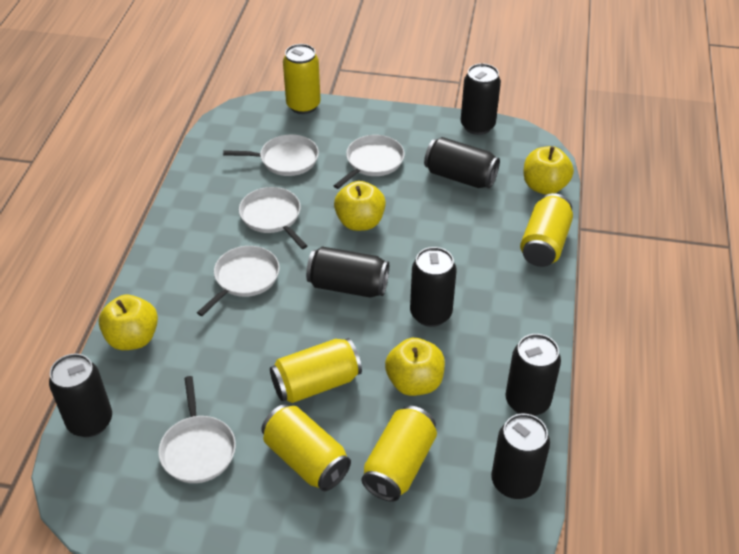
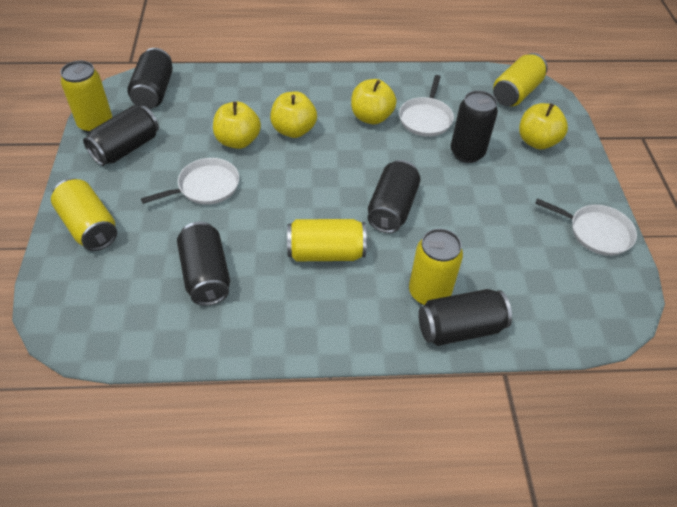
black can: [49,354,112,437] [306,247,389,298] [410,247,456,327] [424,137,500,188] [461,63,501,135] [491,414,550,499] [505,334,561,416] = 7 -> [83,105,159,166] [127,48,173,109] [177,222,230,306] [368,160,421,233] [418,289,512,346] [451,90,498,163] = 6
white pan: [159,376,236,483] [197,246,280,316] [223,134,319,176] [239,187,307,249] [334,135,405,189] = 5 -> [141,158,239,205] [399,75,454,137] [535,198,637,256] = 3

